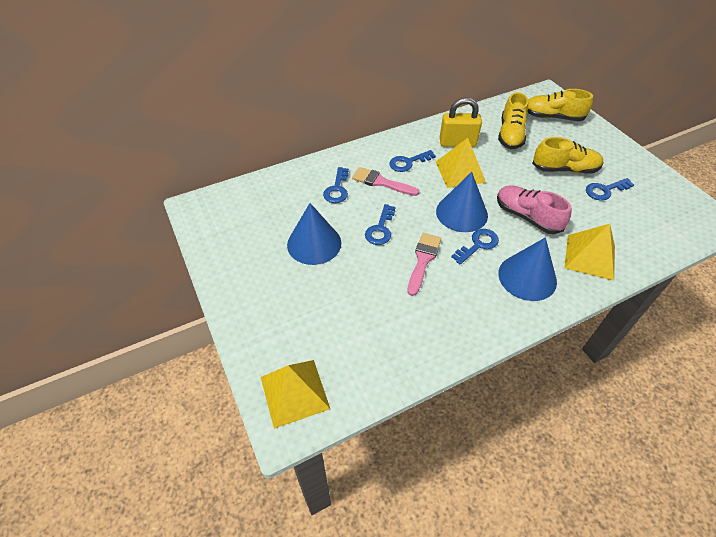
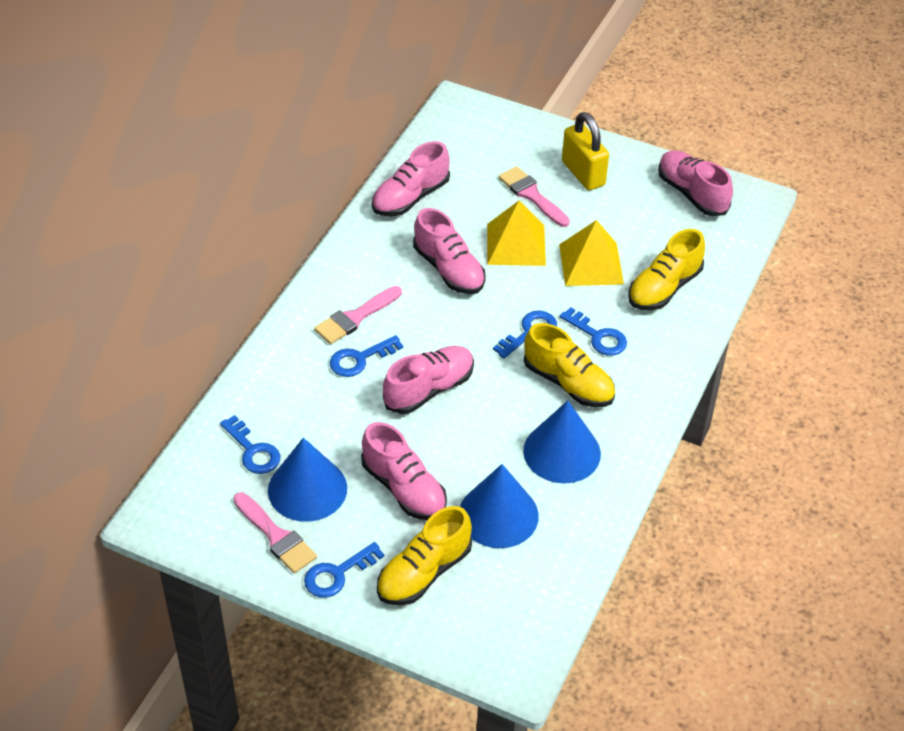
pink brush: [352,167,419,196] [407,233,441,296] = 2 -> [233,492,317,573] [314,286,402,344] [498,166,570,227] = 3
pink shoe: [497,185,571,234] = 1 -> [361,422,447,520] [372,141,450,216] [383,346,474,414] [413,208,486,294] [658,150,733,216] = 5
yellow pyramid: [261,360,330,429] [436,138,486,188] [565,224,615,281] = 3 -> [487,201,546,266] [559,220,624,286] = 2

